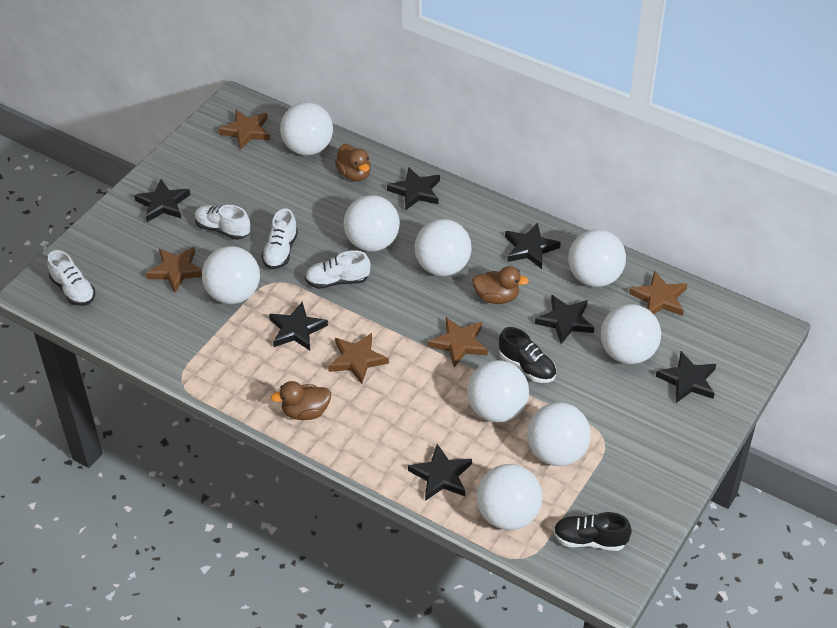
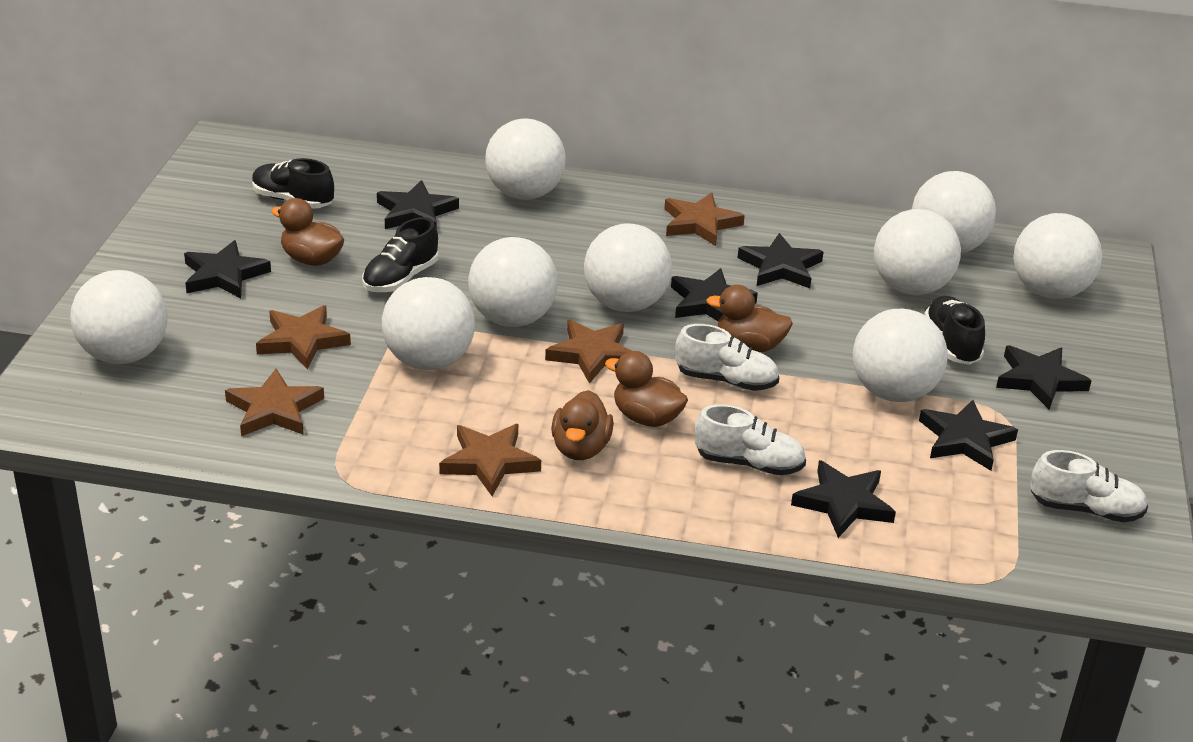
black shoe: [499,327,556,383] [554,512,632,551] = 2 -> [252,158,334,209] [362,217,438,292] [924,296,985,365] = 3
brown duck: [271,381,331,420] [335,144,371,181] [472,266,529,304] = 3 -> [271,198,344,266] [551,390,614,460] [605,351,688,427] [706,285,793,352] = 4
white shoe: [47,250,95,306] [194,205,251,240] [261,208,298,269] [305,250,371,289] = 4 -> [675,324,779,391] [695,404,806,475] [1030,450,1148,522] = 3

